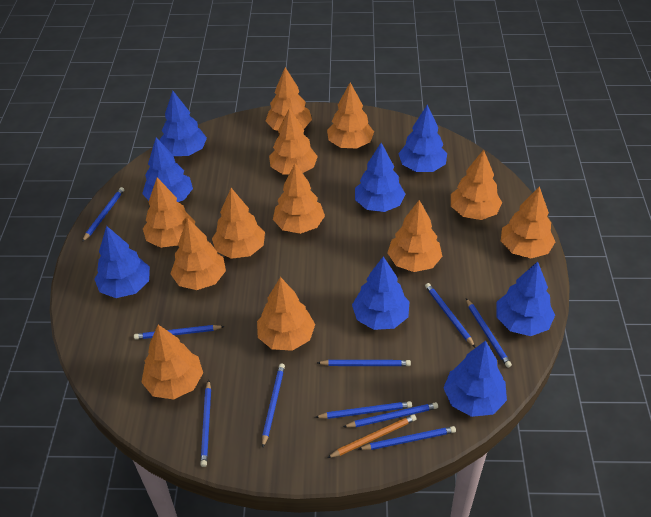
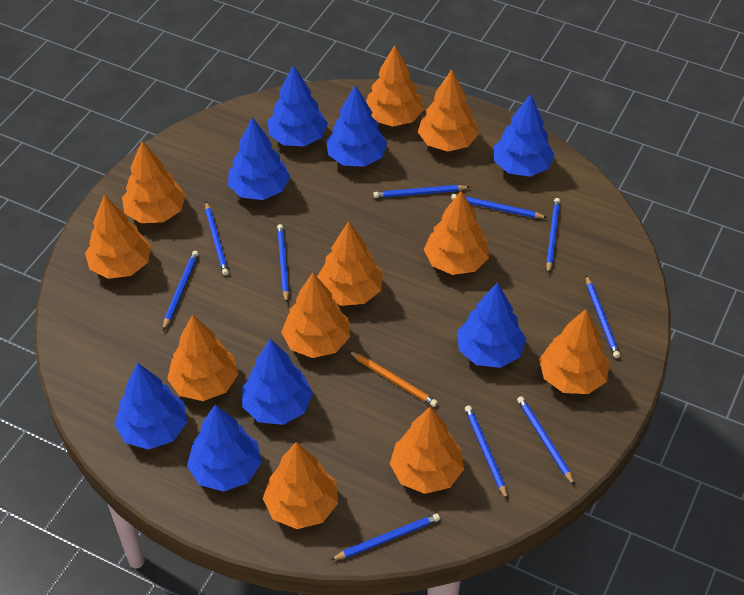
orange tree: [141,325,203,400] [143,178,195,248] [170,218,226,290] [212,188,265,259] [257,277,315,351] [266,67,312,131] [269,108,318,175] [273,163,325,234] [327,83,374,149] [388,200,443,272] [451,150,502,220] [501,186,555,259] = 12 -> [85,195,151,279] [122,141,186,223] [167,315,238,401] [263,442,338,529] [281,273,350,358] [317,221,383,306] [366,45,424,127] [390,407,464,494] [418,69,479,151] [424,191,489,275] [539,309,610,394] = 11

